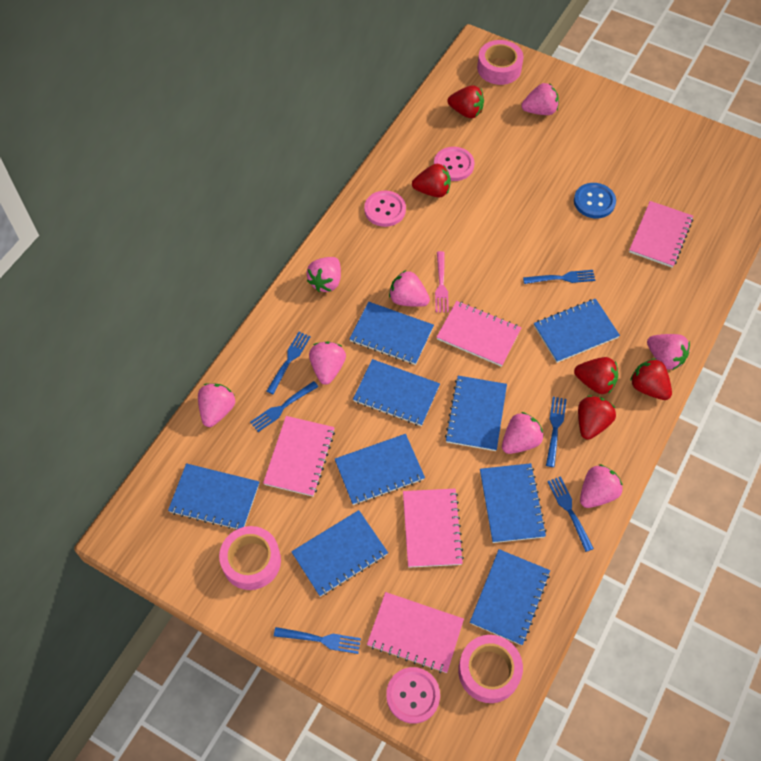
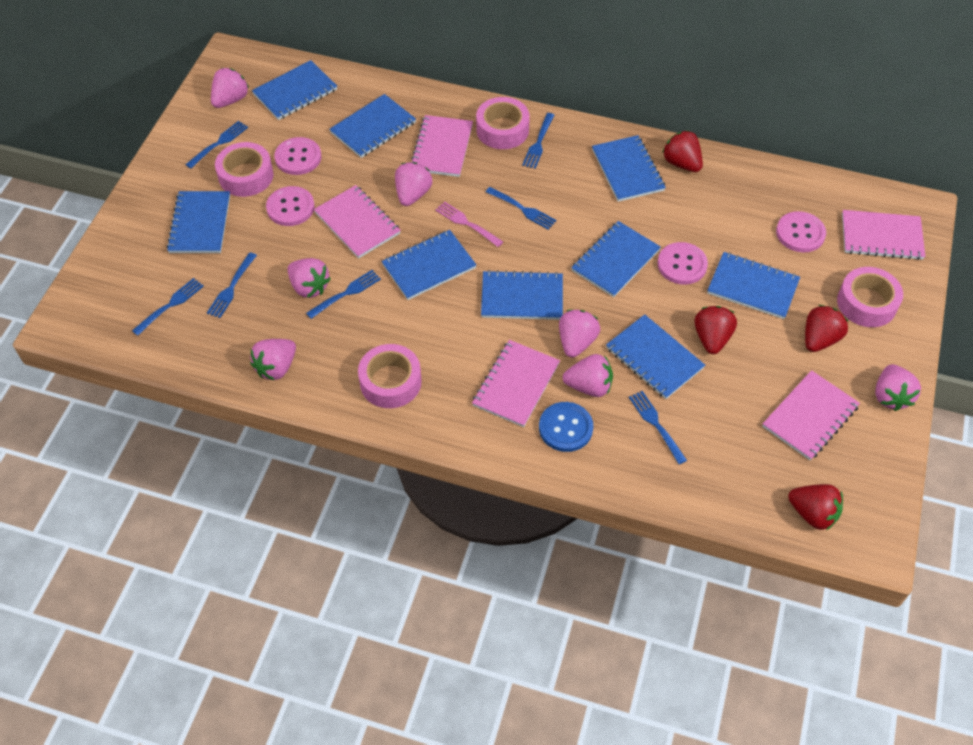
blue fork: [250,381,318,432] [266,332,311,394] [274,627,361,654] [523,270,595,284] [546,397,567,467] [547,476,594,552] = 6 -> [132,278,204,336] [185,121,248,169] [207,252,257,318] [306,270,381,319] [486,187,556,230] [522,113,554,169] [629,391,687,465] = 7
pink button: [364,191,406,227] [386,667,440,724] [434,147,474,181] = 3 -> [266,186,315,226] [274,137,321,175] [658,242,708,285] [776,211,826,252] = 4
pink strawberry: [198,383,235,427] [307,257,341,292] [309,342,346,385] [389,270,430,307] [502,412,544,454] [521,83,559,115] [580,464,623,508] [647,334,690,370] = 8 -> [211,68,249,108] [250,339,296,380] [288,258,331,298] [395,162,432,206] [559,310,600,358] [563,354,613,397] [875,364,921,411] = 7
pink tape: [219,526,281,590] [458,635,523,703] [477,40,524,85] = 3 -> [215,142,273,197] [358,344,422,408] [476,97,530,149] [837,267,903,327] = 4
red strawberry: [412,164,451,198] [448,85,484,118] [574,357,618,394] [578,395,616,440] [630,358,672,400] = 5 -> [662,130,703,172] [695,306,737,354] [788,484,843,531] [805,305,848,352] = 4

